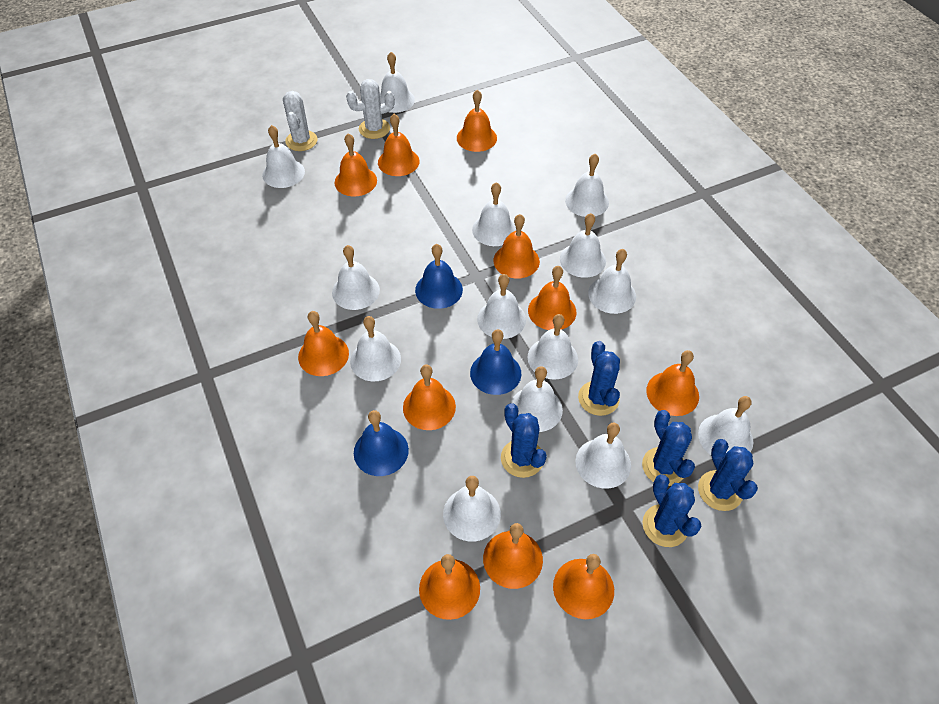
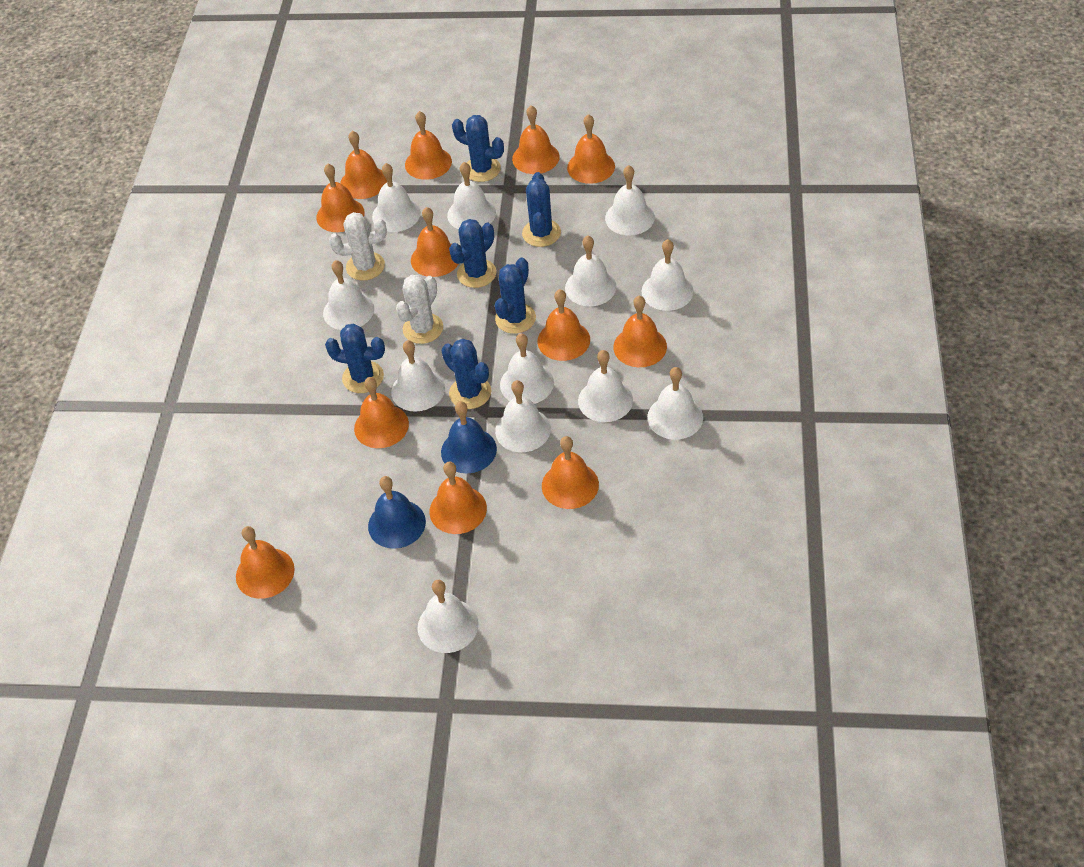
blue bell: [354,410,409,476] [415,244,463,309] [470,329,521,395] = 3 -> [368,476,426,549] [441,401,497,474] = 2
blue cactus: [501,403,547,478] [578,341,620,416] [642,410,695,486] [643,474,701,547] [698,439,758,511] = 5 -> [325,323,385,393] [441,339,491,409] [449,219,497,288] [452,115,504,182] [495,258,536,334] [522,172,561,247] = 6
orange bell: [298,311,349,376] [335,133,377,196] [378,114,419,176] [403,365,456,430] [419,554,480,620] [457,90,497,152] [483,523,543,589] [493,214,540,279] [528,266,577,330] [553,554,614,619] [646,350,699,416] = 11 -> [236,526,295,599] [316,164,365,232] [341,131,387,199] [354,377,409,448] [405,111,452,180] [411,207,458,277] [429,462,487,534] [512,105,560,174] [537,289,590,361] [542,436,599,509] [567,114,615,184] [613,296,667,367] = 12
white bell: [262,125,305,188] [332,245,380,310] [350,316,401,381] [380,52,415,113] [443,476,501,542] [472,182,516,246] [477,274,526,339] [511,366,563,432] [528,314,578,380] [560,213,606,278] [565,154,609,217] [575,423,631,488] [588,249,636,314] [698,396,753,455] = 14 -> [323,260,374,330] [372,163,421,232] [391,340,445,412] [418,580,478,653] [447,162,496,230] [495,380,551,452] [500,333,554,404] [565,236,617,306] [578,350,633,422] [605,165,655,235] [642,239,694,311] [647,367,703,440] = 12

